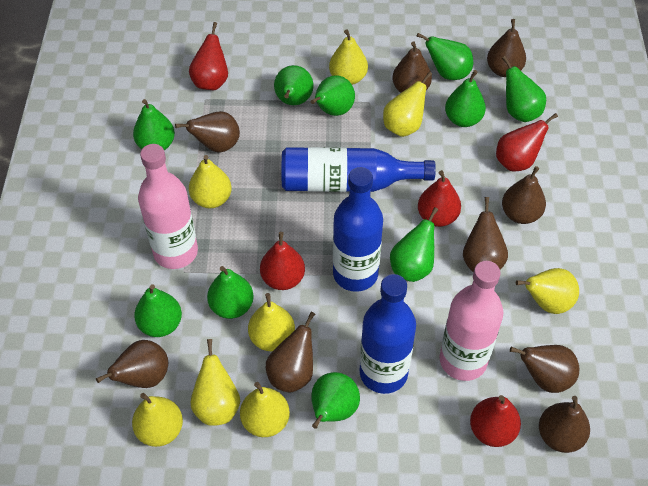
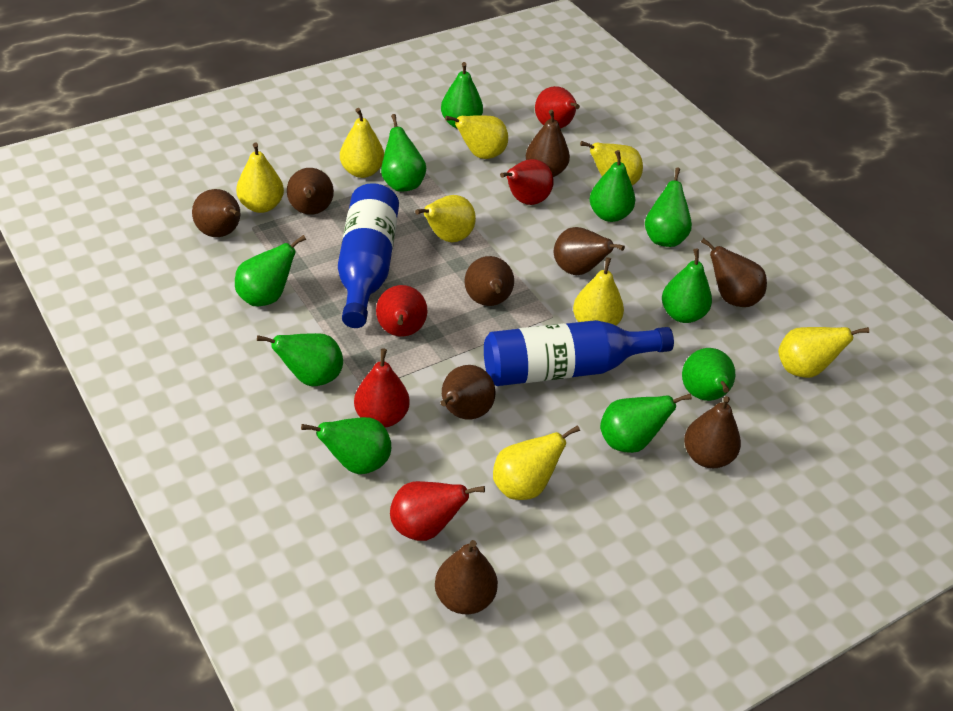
blue bottle: [282,147,436,192] [333,167,383,292] [360,274,416,394] = 3 -> [338,183,399,328] [484,320,674,386] = 2
pink bottle: [138,144,198,269] [439,261,503,381] = 2 -> none = 0

